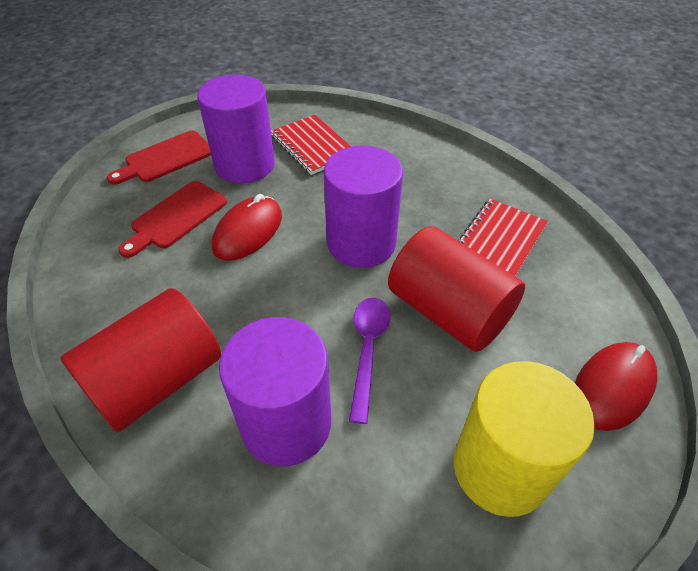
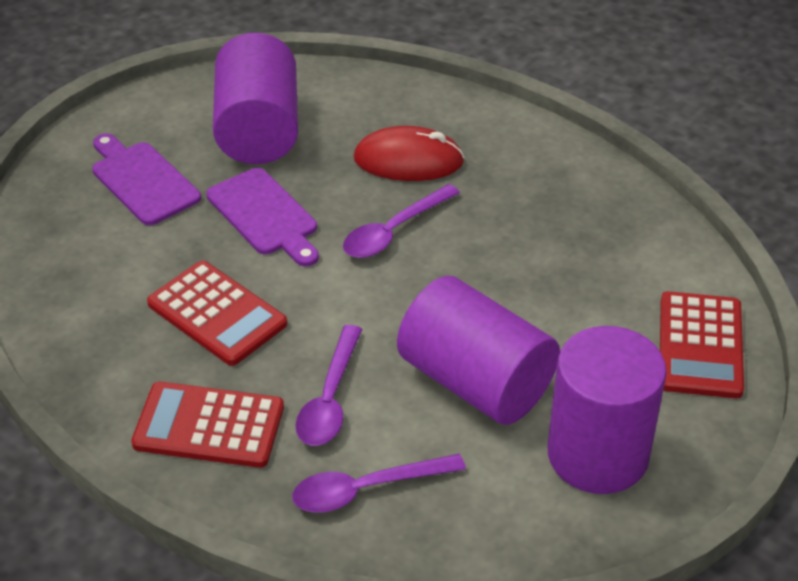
purple cutting board: none = 0 -> [92,133,201,225] [206,168,319,266] = 2
purple spoon: [349,297,390,424] = 1 -> [292,454,466,513] [296,325,362,446] [343,184,460,258] = 3
red calculator: none = 0 -> [131,382,284,468] [147,261,287,366] [660,291,744,398] = 3
red cutting board: [107,131,211,185] [118,181,227,258] = 2 -> none = 0
red cylinder: [61,288,221,432] [388,226,525,352] = 2 -> none = 0
red mouse: [212,194,282,261] [575,342,657,431] = 2 -> [354,126,465,181] = 1
red notebook: [271,115,351,175] [458,199,548,276] = 2 -> none = 0
yellow cylinder: [454,361,595,517] = 1 -> none = 0

